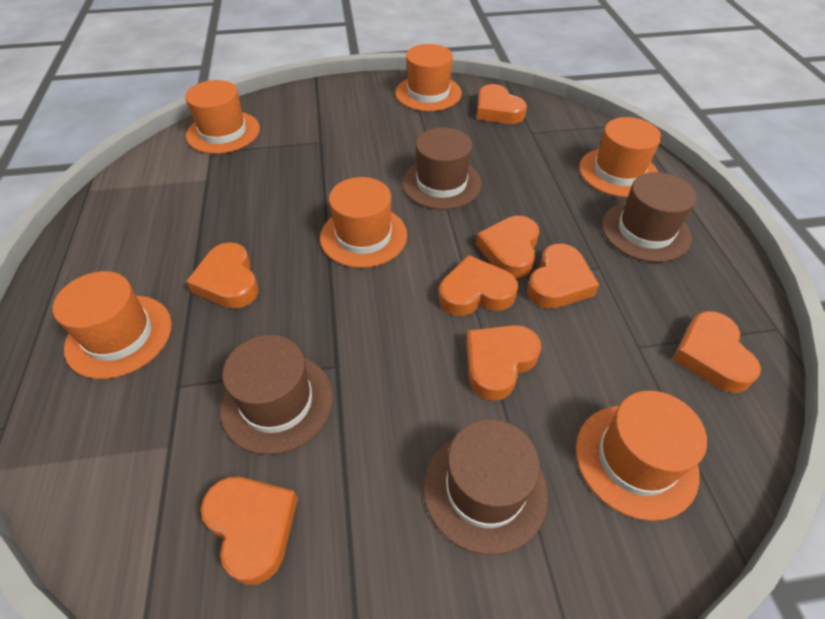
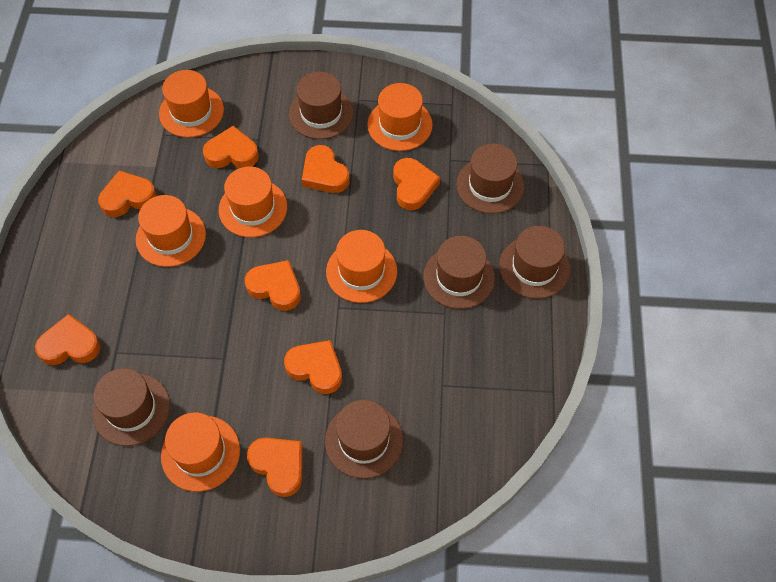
brown hat: [220,335,333,455] [402,128,482,210] [424,419,548,555] [602,172,696,262] = 4 -> [92,368,170,446] [289,72,354,139] [325,400,403,479] [423,236,495,309] [456,143,524,214] [499,226,570,299] = 6

